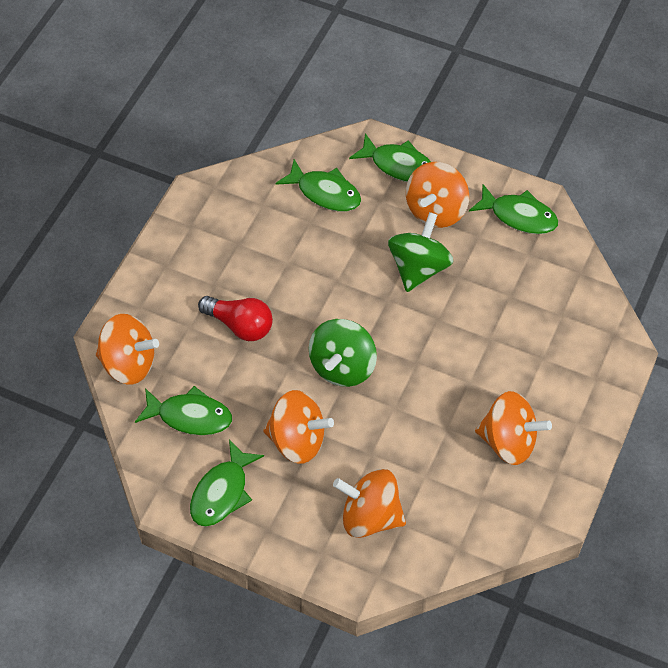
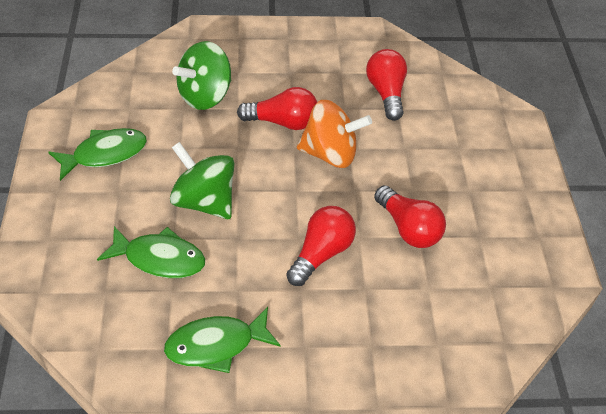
green fish: [135,386,232,435] [190,439,264,527] [275,159,361,212] [349,133,431,182] [469,184,558,234] = 5 -> [48,128,147,181] [97,226,205,278] [164,307,281,373] = 3
orange spinning top: [96,314,159,384] [263,390,334,464] [333,469,406,538] [406,162,469,228] [475,391,552,465] = 5 -> [297,100,372,168] = 1
red light bulb: [198,296,273,341] = 1 -> [237,87,317,130] [286,206,356,286] [366,49,407,121] [374,185,446,248] = 4

